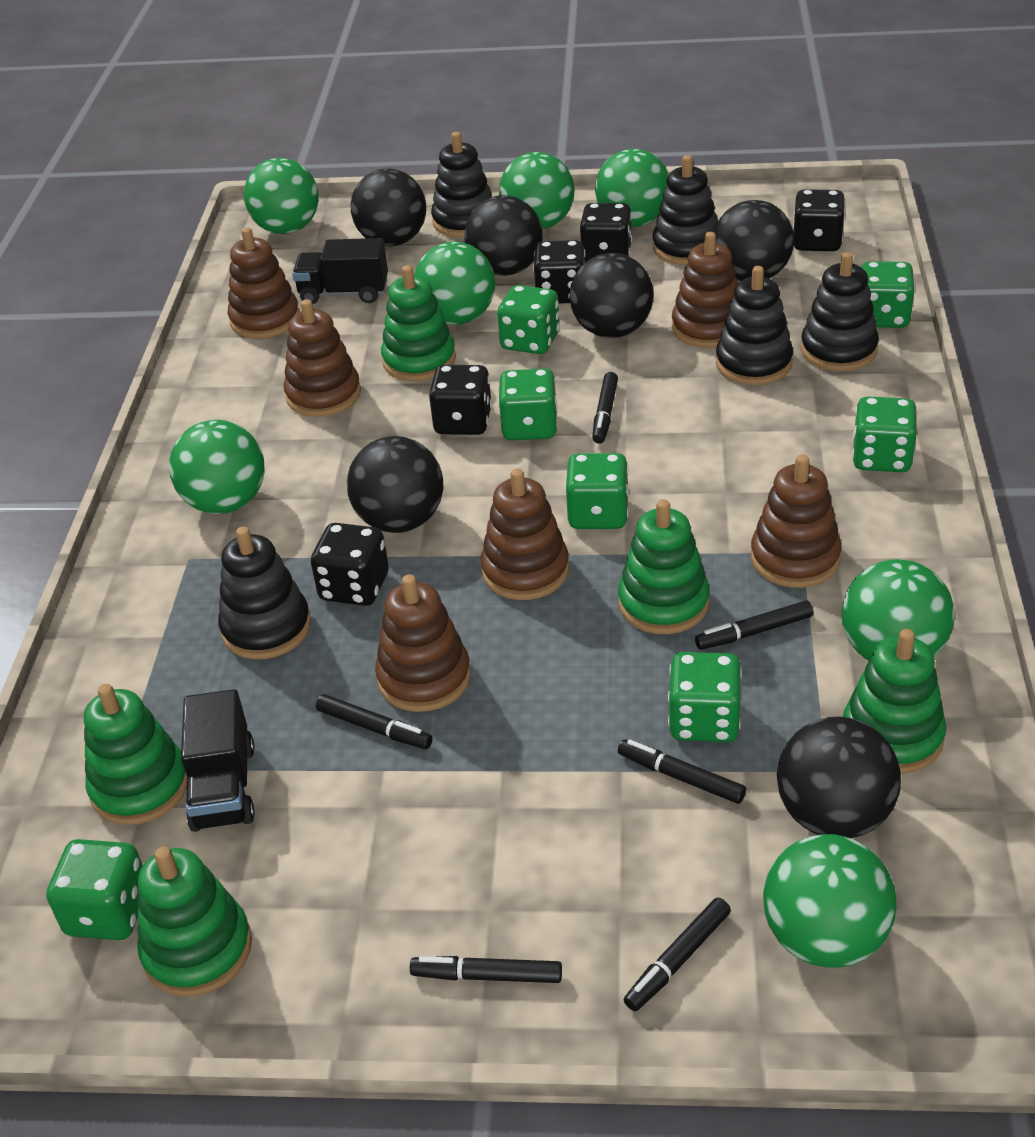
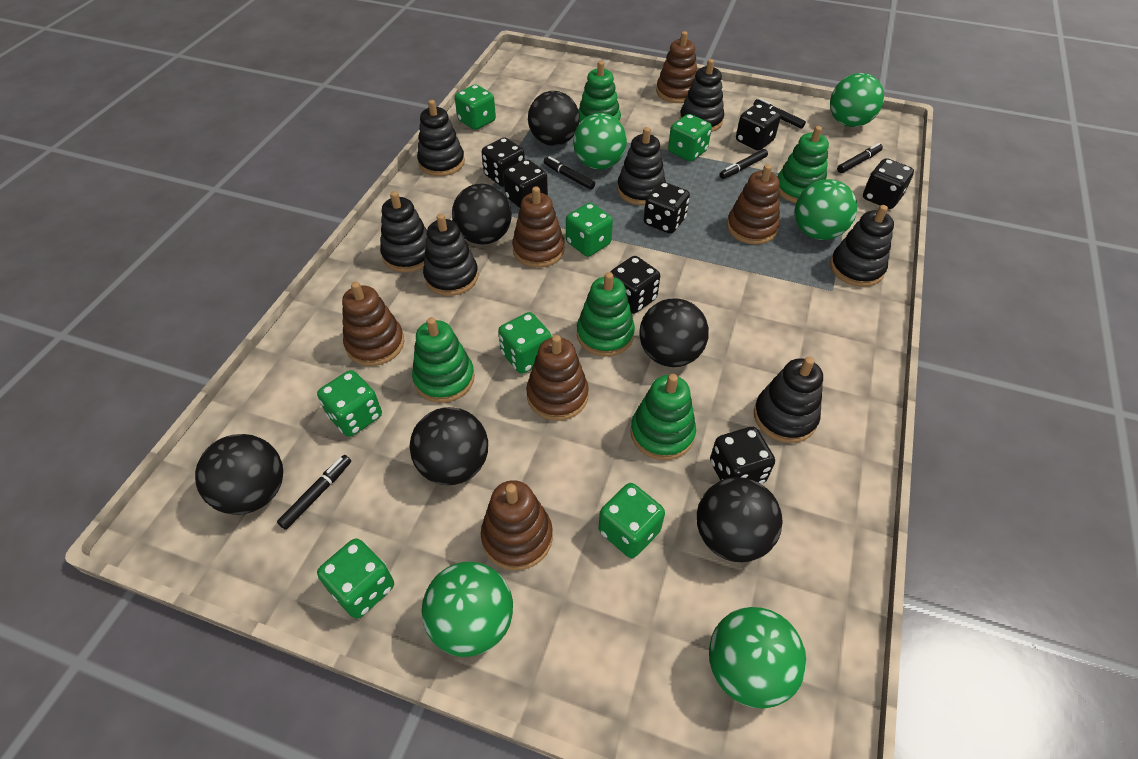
black dice: [311,523,389,606] [429,365,492,435] [533,240,585,304] [579,203,632,262] [793,189,845,251] = 5 -> [482,137,525,187] [503,159,548,208] [611,256,660,314] [644,182,690,234] [710,427,775,484] [736,104,781,151] [863,158,914,209] = 7
black marker: [316,694,433,749] [410,956,562,983] [592,372,618,444] [618,739,746,804] [624,898,731,1011] [695,600,813,650] = 6 -> [277,455,351,530] [544,156,595,190] [719,149,768,179] [753,98,806,129] [837,143,883,173] = 5
black stacking toy: [218,526,311,659] [431,132,492,237] [653,155,718,265] [716,266,793,385] [801,252,879,371] = 5 -> [380,191,427,272] [417,100,465,176] [423,214,478,296] [617,127,666,205] [679,59,724,132] [754,357,823,443] [830,205,894,287] = 7
black truck: [181,689,255,832] [292,238,388,304] = 2 -> none = 0
green ball: [169,420,265,514] [244,158,319,234] [414,242,495,325] [499,152,574,229] [595,149,669,227] [763,834,896,968] [842,559,955,661] = 7 -> [422,562,513,657] [573,113,627,170] [709,607,807,709] [795,179,857,240] [830,73,884,127] = 5

